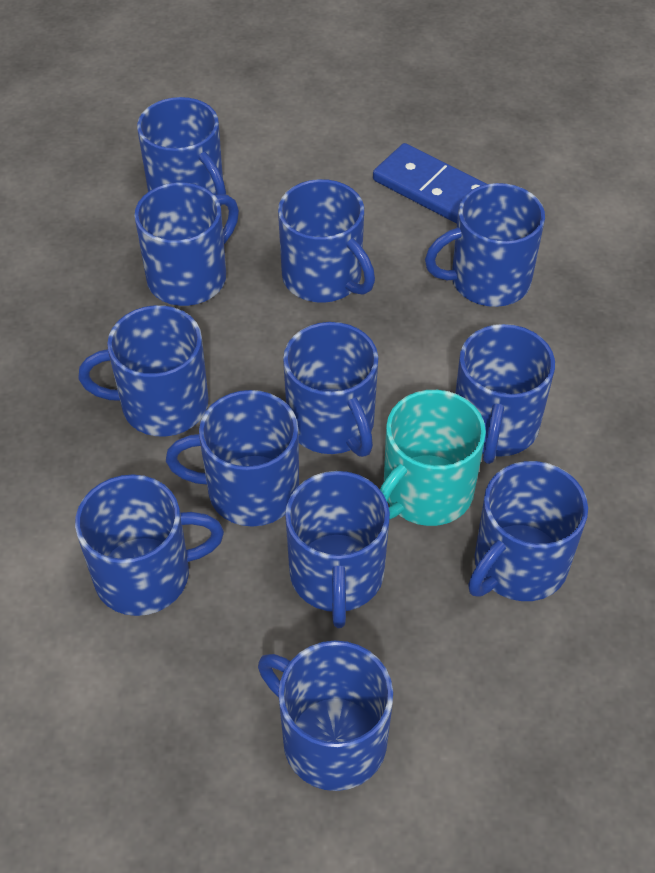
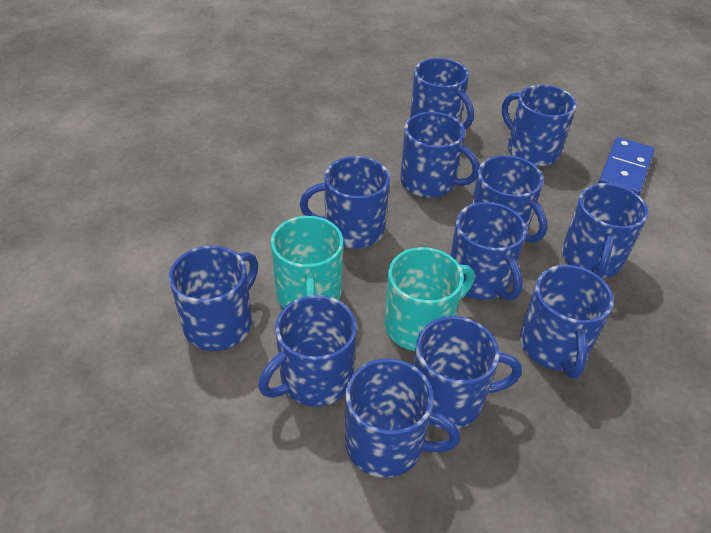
turquoise mug: [380,390,486,526] = 1 -> [271,216,343,308] [385,247,474,351] = 2

